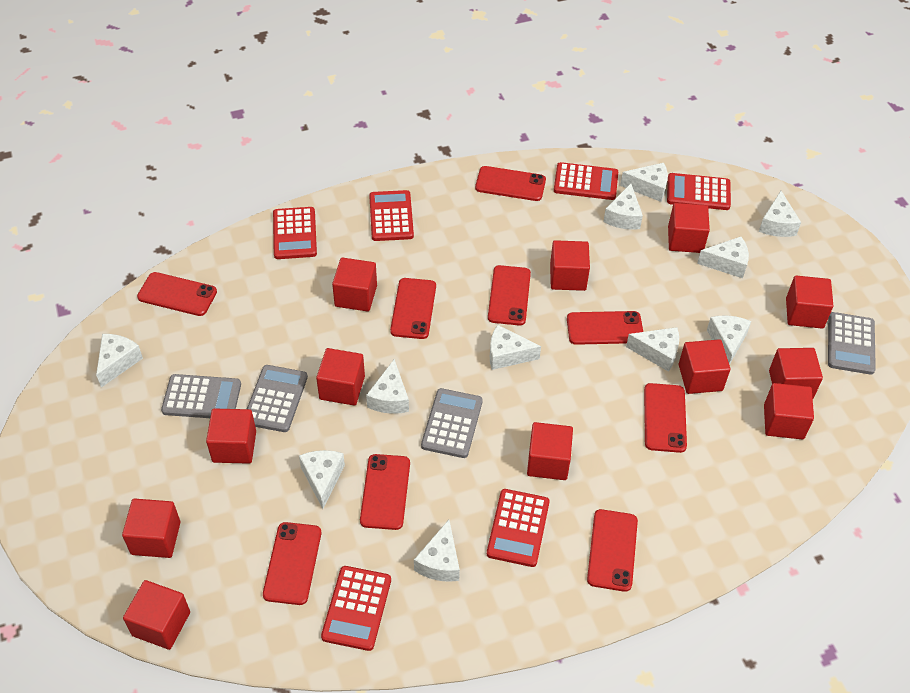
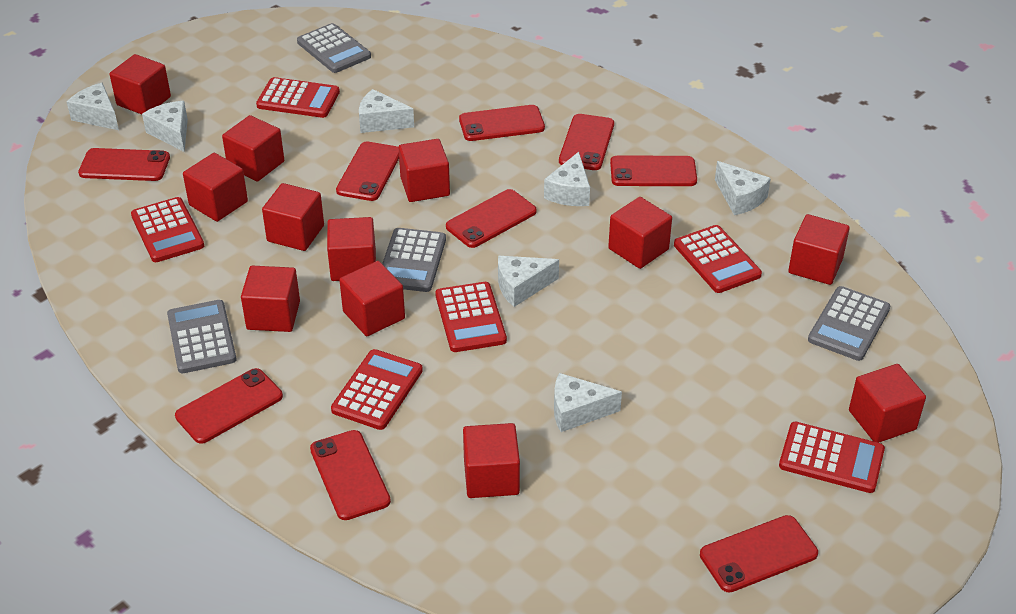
white cheese: [96,334,143,388] [299,450,345,509] [366,359,409,414] [414,520,460,582] [490,325,541,370] [603,184,643,230] [620,163,668,202] [626,327,679,372] [697,237,749,278] [707,316,751,365] [759,191,801,237] = 11 -> [67,83,119,130] [142,101,188,152] [359,89,414,133] [498,256,559,307] [544,152,590,206] [554,373,622,432] [715,161,771,215] = 7

